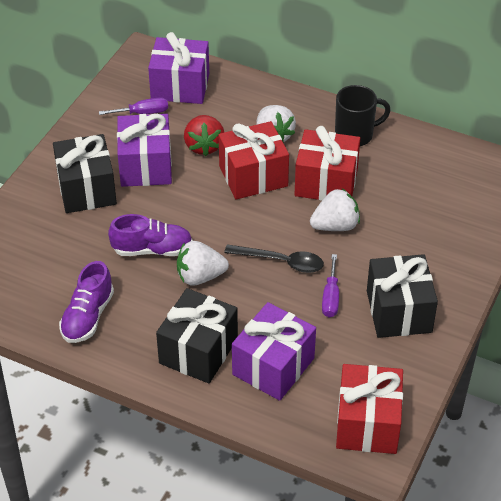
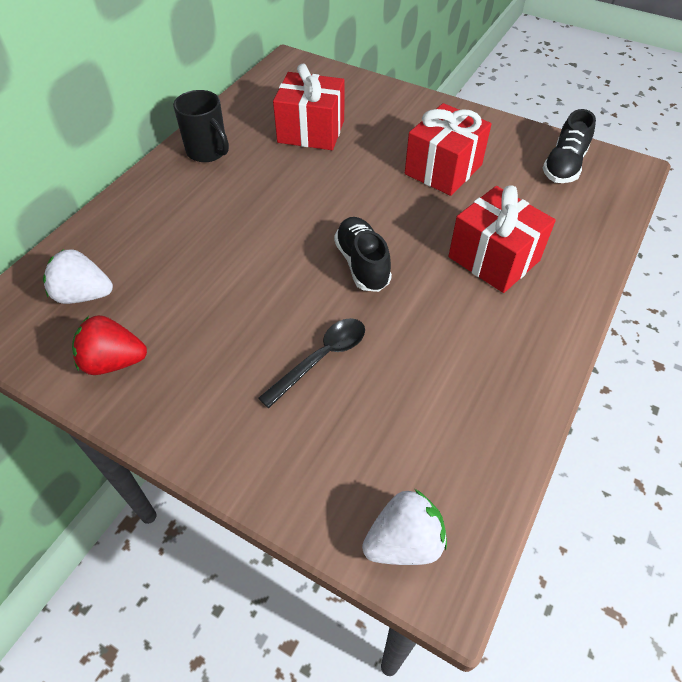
black gift: [53,134,117,213] [156,288,238,384] [367,254,438,338] = 3 -> none = 0
black shoe: none = 0 -> [334,217,392,292] [543,109,596,183] = 2
purple gift: [117,114,172,187] [148,32,209,104] [232,302,316,401] = 3 -> none = 0
purple screwdriver: [99,97,168,115] [322,254,339,318] = 2 -> none = 0
purple shoe: [59,261,114,343] [108,214,193,256] = 2 -> none = 0
white strawberry: [177,241,229,286] [256,105,296,142] [310,189,360,231] = 3 -> [43,249,113,304] [362,489,447,565] = 2

